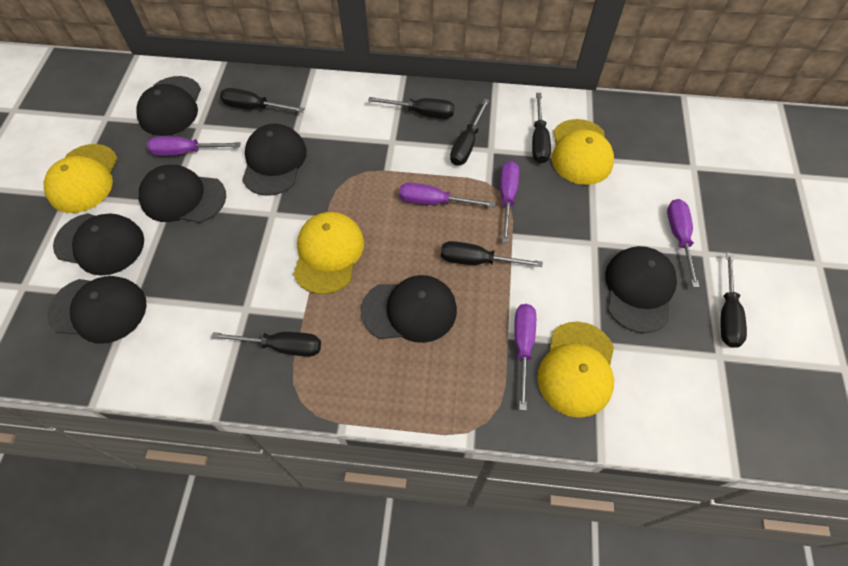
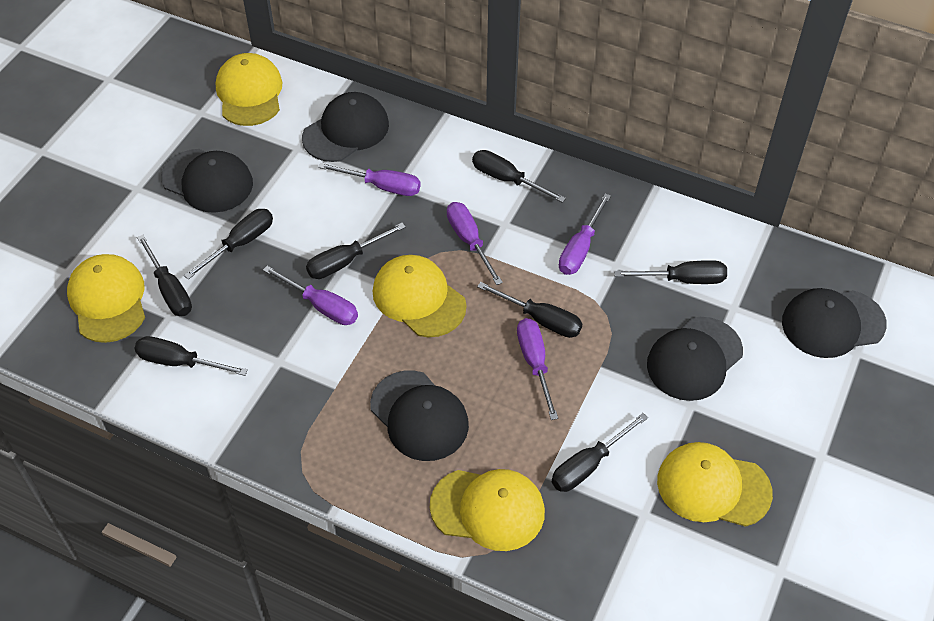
black cap: [48,276,146,343] [53,213,144,276] [136,76,201,136] [139,165,226,223] [242,124,307,196] [361,275,457,343] [605,246,677,333] = 7 -> [161,149,253,213] [302,92,389,162] [370,370,469,461] [647,317,743,401] [782,288,887,358] = 5
black screwdriver: [211,332,321,357] [220,88,305,112] [368,97,455,119] [441,241,543,267] [450,99,490,166] [532,93,551,163] [721,252,747,348] = 7 -> [134,336,248,376] [137,235,192,316] [184,209,273,279] [306,223,406,279] [472,150,566,203] [477,282,582,338] [552,413,648,492] [614,260,727,284] = 8
yellow cap: [44,144,118,213] [293,212,364,294] [537,322,614,418] [552,119,614,185] = 4 -> [67,254,145,343] [216,53,283,126] [373,255,466,337] [430,469,545,551] [657,442,773,527] = 5

